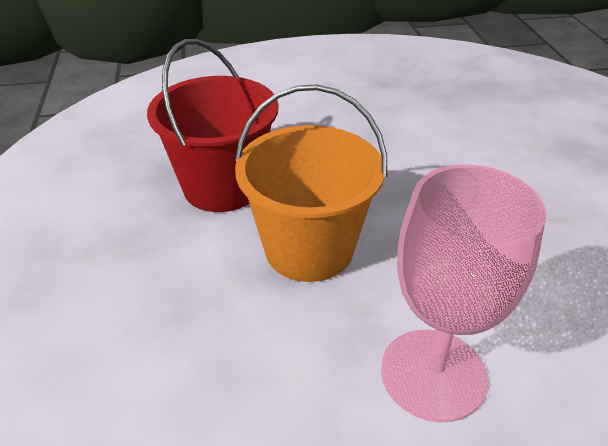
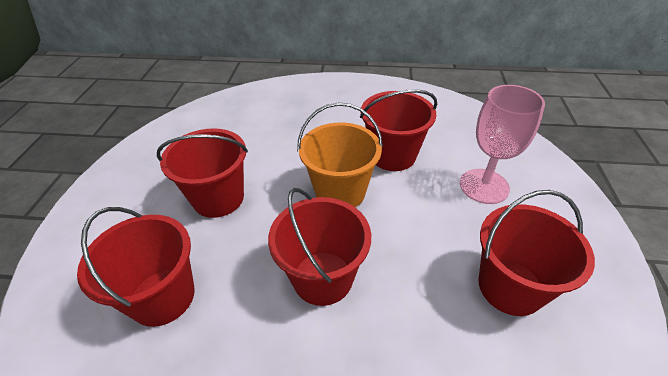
red bucket: [147,39,278,212] = 1 -> [77,207,195,327] [157,128,248,218] [268,188,371,306] [360,90,437,171] [479,190,595,316] = 5

